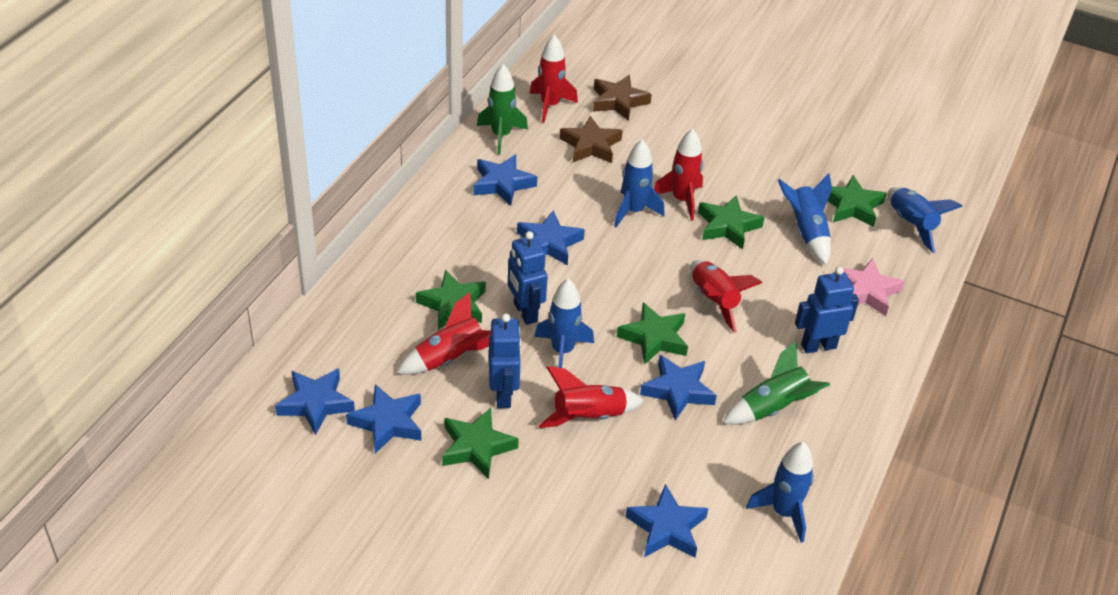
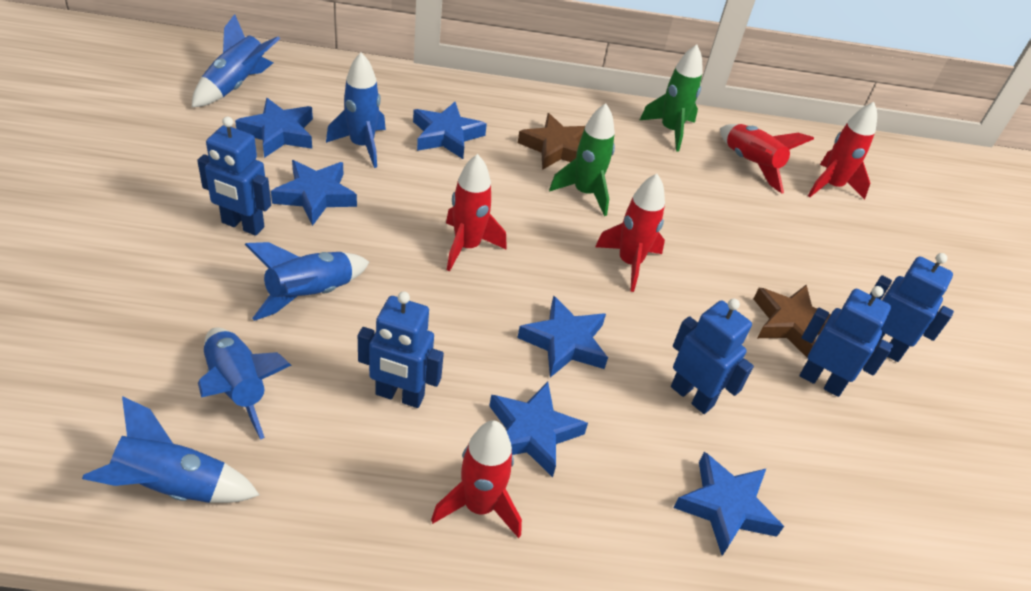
blue robot: [489,314,521,408] [508,231,548,325] [795,267,859,353] = 3 -> [197,117,271,236] [358,292,444,408] [671,299,754,414] [800,286,893,397] [870,253,954,362] = 5
green star: [416,270,486,330] [442,408,519,479] [617,302,688,365] [698,195,765,249] [828,175,887,227] = 5 -> none = 0
pink star: [835,258,905,316] = 1 -> none = 0

